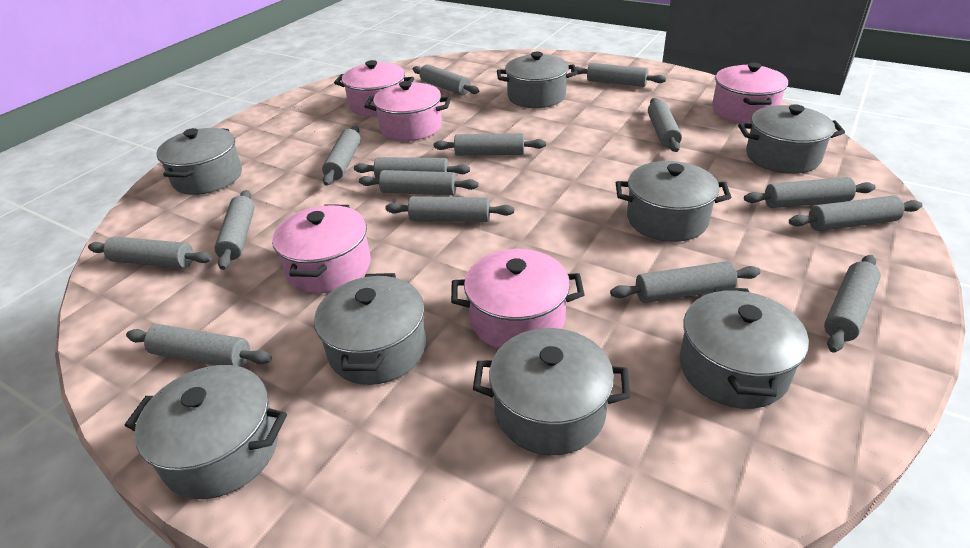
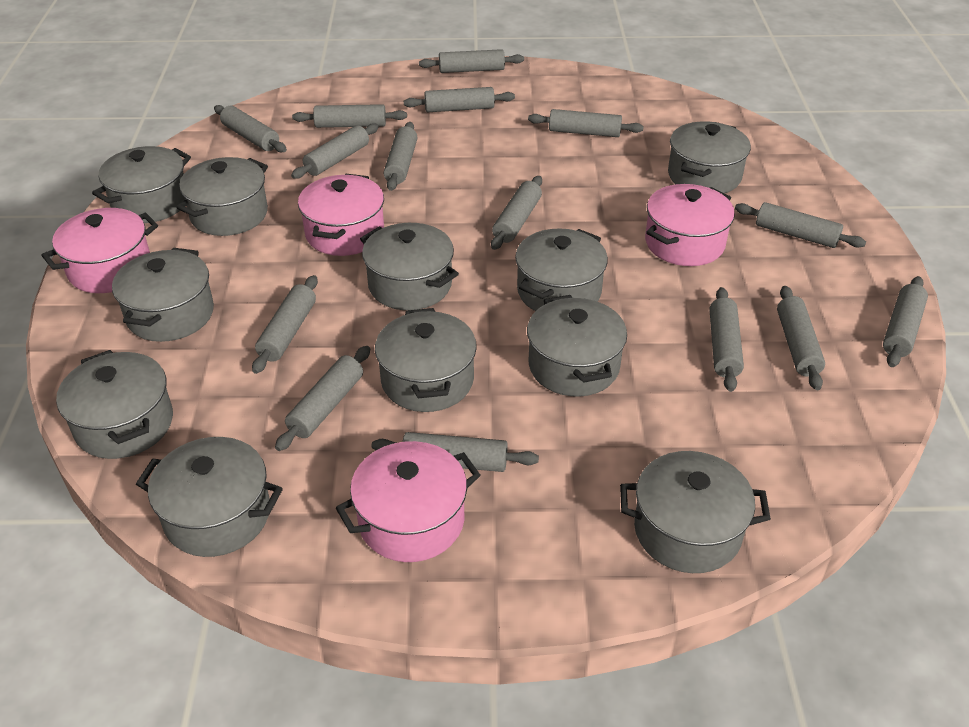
grey pot: [125,365,287,499] [156,128,242,195] [314,273,426,385] [473,328,630,455] [497,52,578,108] [616,161,731,242] [680,287,809,409] [738,104,845,174] = 8 -> [56,350,173,459] [92,146,191,223] [112,248,214,342] [136,437,283,557] [176,157,268,236] [360,223,459,310] [375,308,477,412] [515,228,608,311] [527,295,627,397] [620,451,771,573] [668,121,751,193] = 11
pink pot: [272,204,371,294] [334,60,414,117] [364,81,451,141] [451,249,585,349] [712,63,788,124] = 5 -> [41,208,158,293] [298,174,384,256] [336,441,481,562] [645,184,735,266] = 4

